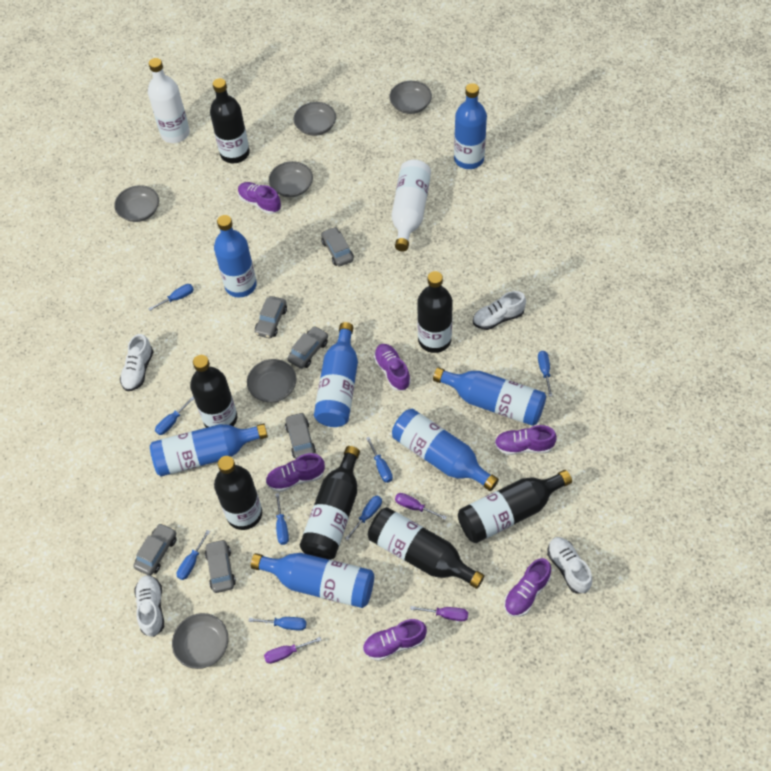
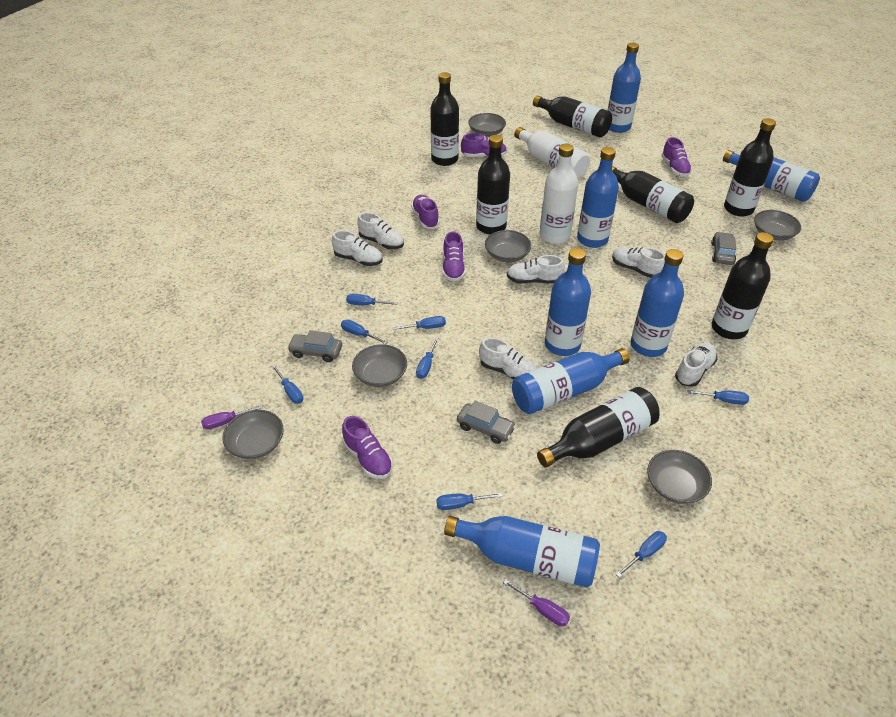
grey car: [133,523,177,576] [205,539,236,593] [255,296,287,338] [285,412,316,459] [288,326,328,369] [321,227,354,267] = 6 -> [287,330,342,362] [457,401,516,444] [711,232,736,265] = 3
purple screwdriver: [264,637,321,664] [395,493,447,520] [410,606,468,621] = 3 -> [201,405,263,429] [503,579,570,626] = 2
purple shoe: [238,182,281,214] [266,453,325,492] [363,619,427,661] [374,344,411,391] [495,425,557,455] [504,558,551,617] = 6 -> [342,416,393,479] [411,195,439,229] [442,232,466,282] [461,133,507,158] [661,137,692,177] = 5
white shoe: [120,334,154,391] [134,575,164,637] [473,291,526,330] [547,537,592,593] = 4 -> [332,230,383,266] [357,212,404,249] [479,337,537,380] [507,255,565,284] [612,247,665,278] [675,343,717,387] = 6

